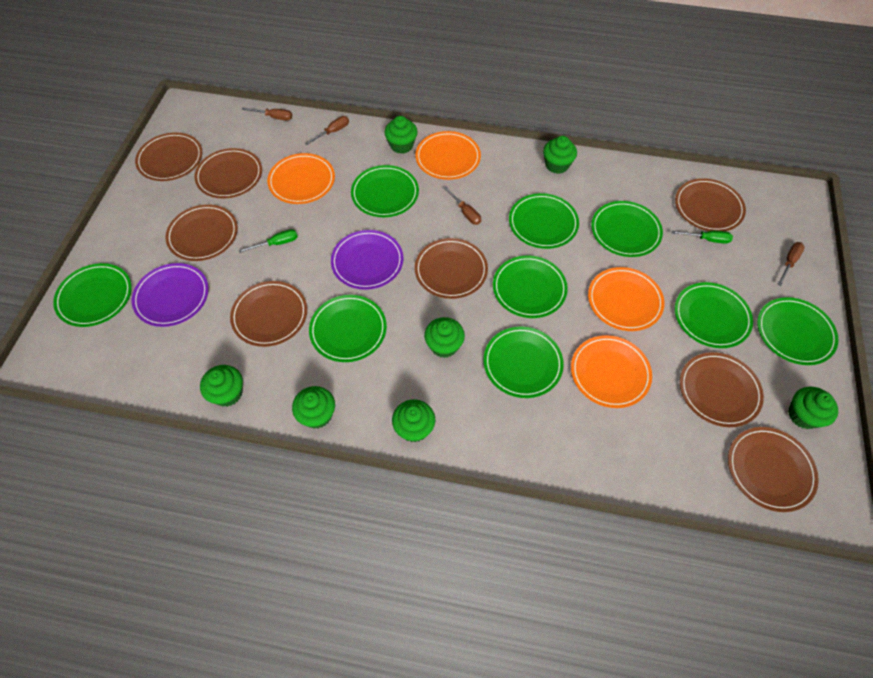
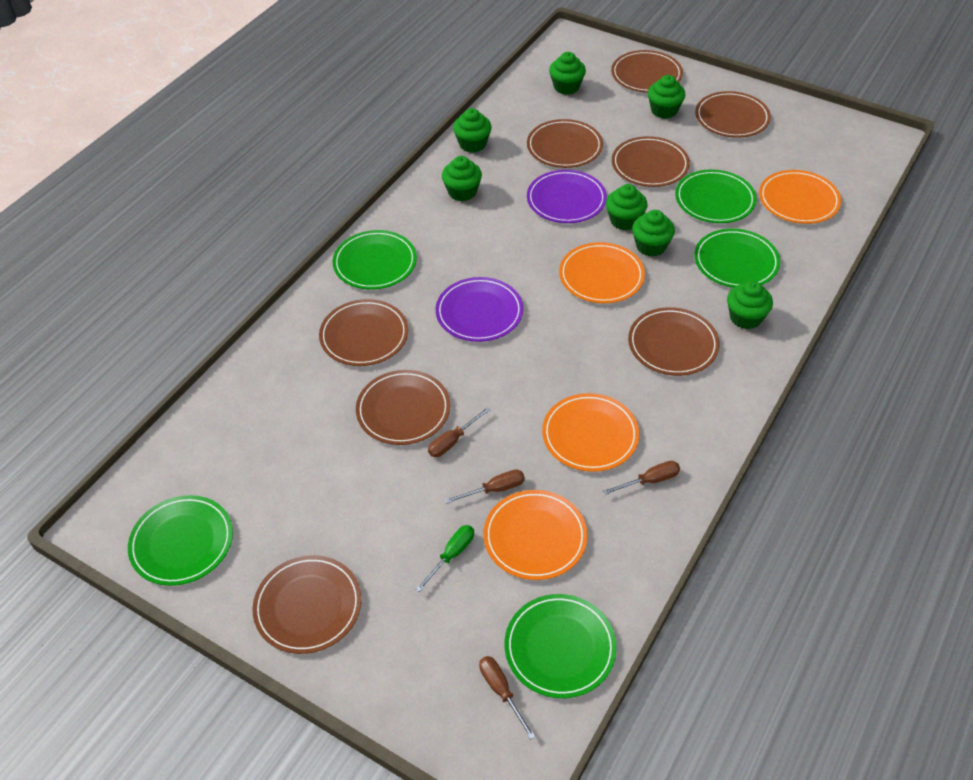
green plate: [53,263,132,327] [309,295,387,362] [351,165,419,217] [484,327,564,398] [493,256,568,318] [509,193,579,249] [591,201,663,257] [675,282,753,348] [757,297,838,365] = 9 -> [128,495,233,586] [333,230,417,290] [504,594,617,698] [675,169,757,223] [694,229,780,288] = 5
green screwdriver: [239,229,298,253] [672,231,733,244] = 2 -> [416,525,474,592] = 1

